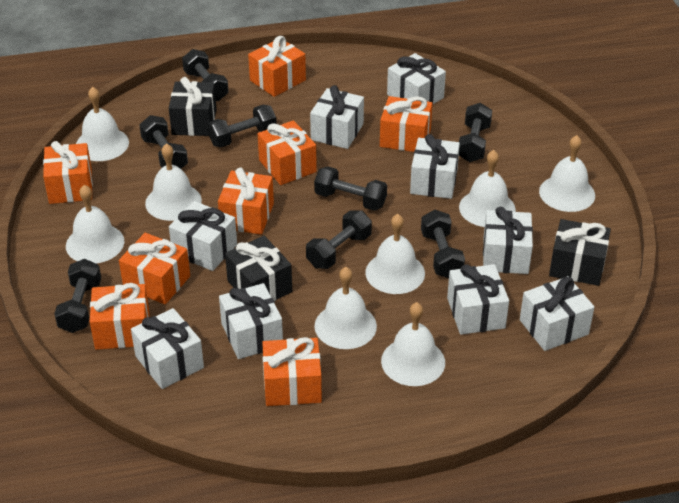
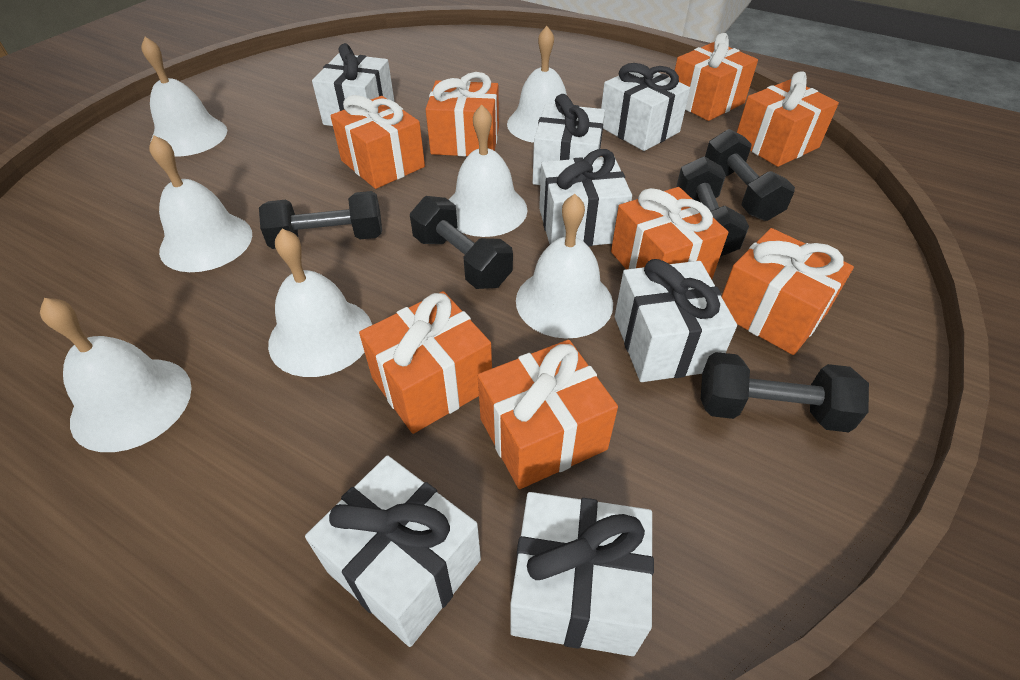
black dumbbell: [54,259,101,333] [139,115,188,169] [182,49,228,101] [208,105,276,147] [306,210,372,269] [314,166,387,211] [421,210,465,278] [459,103,492,162] = 8 -> [259,191,382,249] [410,196,513,289] [676,156,749,257] [701,352,869,432] [705,129,795,221] = 5
black gift: [169,77,217,136] [225,236,292,301] [549,219,611,286] = 3 -> none = 0
white bell: [66,185,124,263] [76,87,129,161] [145,143,202,221] [314,267,377,349] [365,214,425,294] [381,302,445,386] [459,150,516,227] [539,135,595,212] = 8 -> [40,298,192,452] [141,37,227,157] [149,135,252,272] [268,229,372,377] [449,105,528,237] [507,26,567,143] [516,194,613,339] = 7
white gift: [131,308,204,389] [169,201,237,271] [219,283,283,359] [310,85,364,149] [387,53,446,105] [410,134,460,199] [447,264,509,335] [483,207,533,274] [520,276,594,351] = 9 -> [305,455,481,647] [312,43,395,126] [510,492,654,656] [533,94,605,185] [539,149,632,246] [601,63,690,151] [615,259,737,382] = 7

